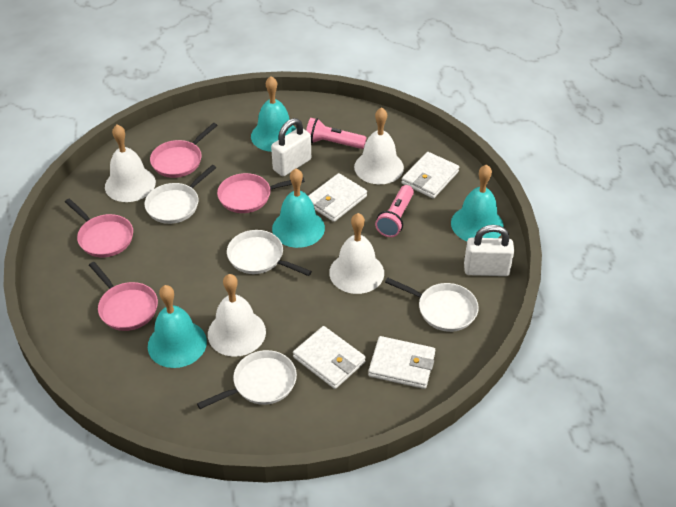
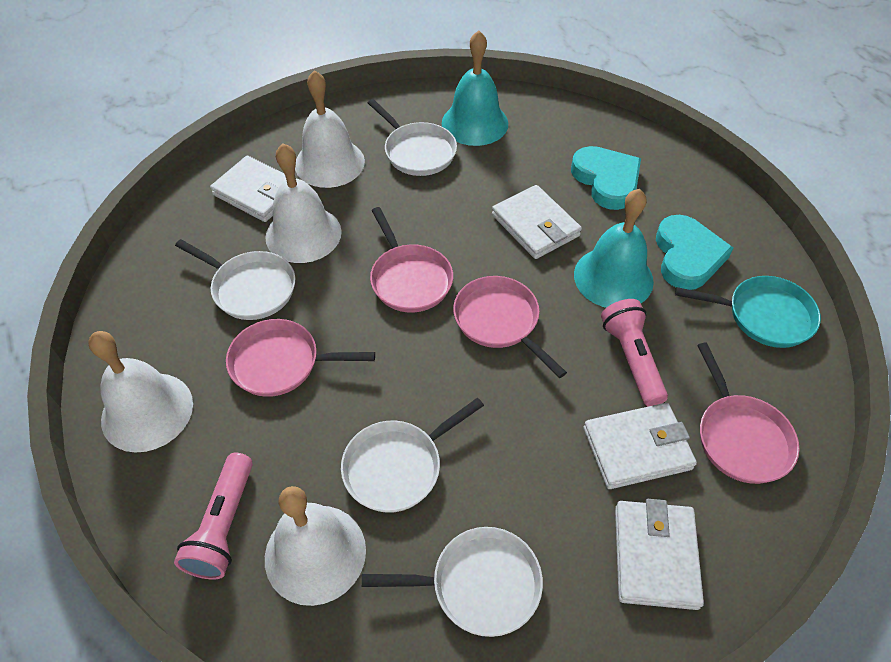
turquoise bell: [148,285,207,368] [251,76,296,152] [272,168,325,248] [451,164,504,241] = 4 -> [442,30,508,146] [574,189,654,308] = 2
turquoise heart: none = 0 -> [571,146,641,210] [656,215,733,290] = 2
turquoise pan: none = 0 -> [675,276,821,348] = 1
white padlock: [271,118,311,176] [464,225,514,276] = 2 -> none = 0

